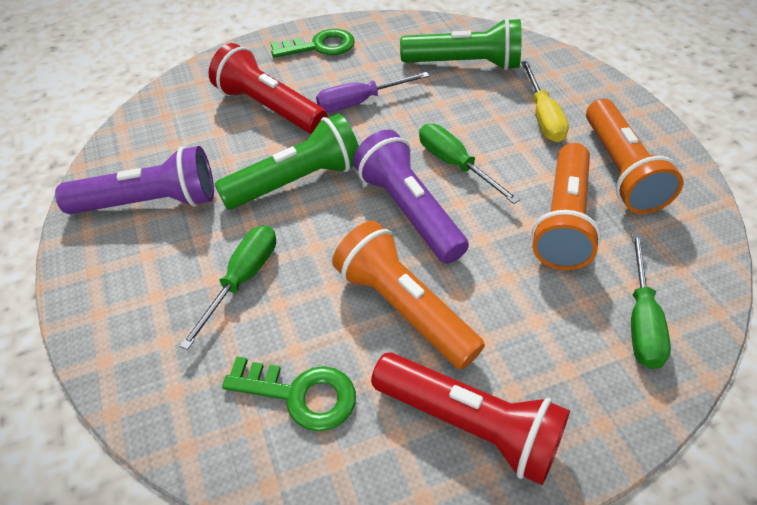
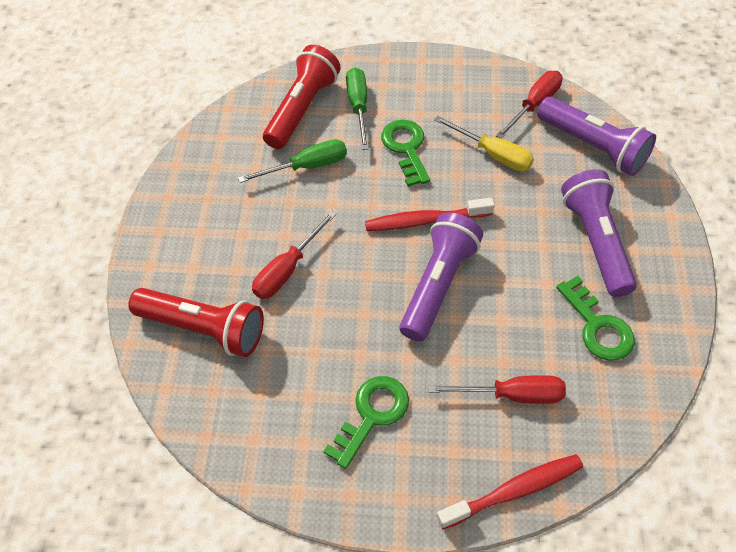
green flashlight: [215,114,359,209] [400,18,522,70] = 2 -> none = 0
green key: [222,357,356,431] [270,29,355,58] = 2 -> [323,376,409,469] [381,120,430,187] [556,276,635,361] = 3
green screwdriver: [179,225,276,350] [419,124,520,204] [631,233,671,369] = 3 -> [238,139,347,183] [346,67,369,150] = 2
orange flashlight: [332,221,485,369] [531,143,601,270] [586,99,683,214] = 3 -> none = 0
purple flashlight: [55,146,214,214] [353,129,469,264] = 2 -> [399,212,483,342] [537,97,656,176] [561,169,637,297] = 3
purple screwdriver: [316,72,430,112] = 1 -> none = 0
red screwdriver: none = 0 -> [252,211,336,299] [429,375,566,404] [496,71,563,139] = 3
red toothbrush: none = 0 -> [365,198,494,231] [437,454,583,529] = 2

